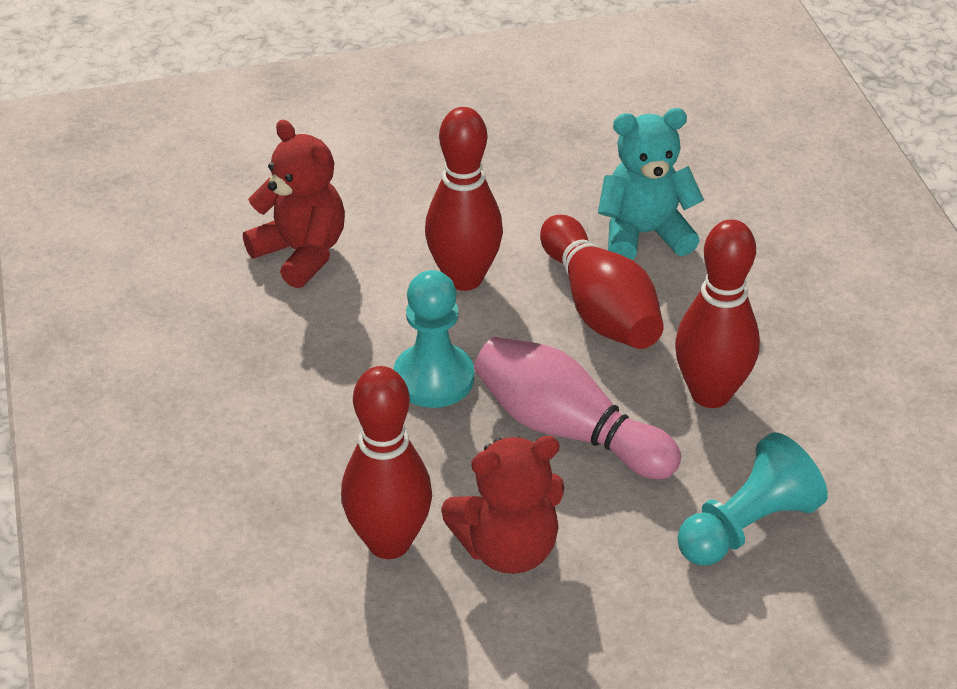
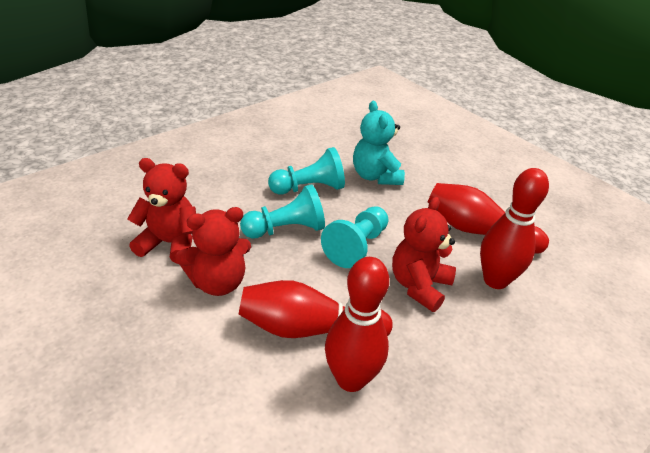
pink bowling pin: [474,337,681,479] = 1 -> none = 0
red teddy bear: [243,120,345,288] [441,436,565,574] = 2 -> [127,158,196,264] [175,207,251,296] [392,197,456,312] = 3
turquoise pawn: [393,270,474,408] [677,432,828,565] = 2 -> [240,184,325,238] [268,147,345,194] [321,206,388,268] = 3

